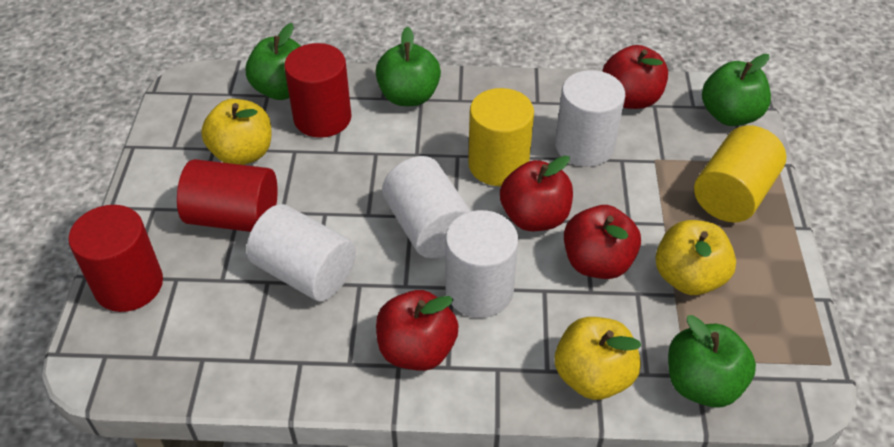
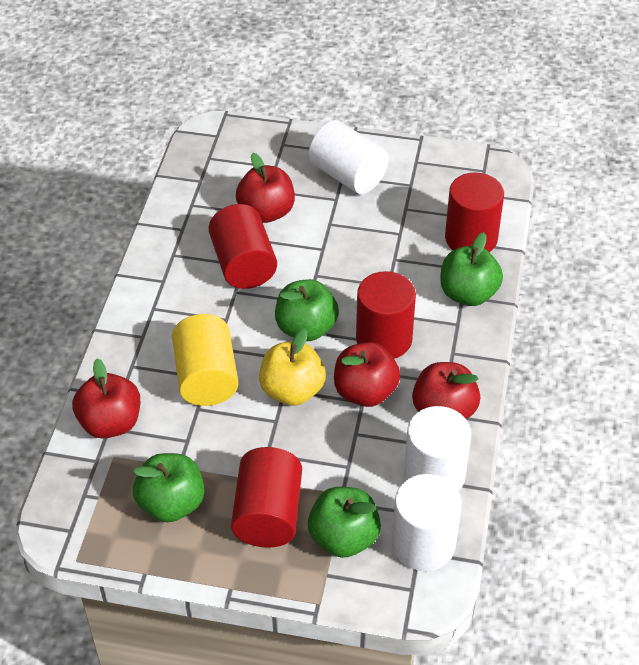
red cylinder: [69,205,163,312] [177,159,278,232] [284,43,352,138] = 3 -> [209,204,277,289] [231,447,302,548] [356,271,416,359] [445,173,504,252] = 4
white cylinder: [246,204,356,302] [382,156,471,258] [445,210,518,318] [555,70,625,167] = 4 -> [309,120,389,194] [392,474,462,571] [404,406,471,492] = 3
yellow apple: [201,99,271,165] [555,317,641,400] [655,220,736,295] = 3 -> [259,328,326,406] = 1
yellow cylinder: [468,88,534,186] [694,125,786,222] = 2 -> [172,314,238,406] = 1

